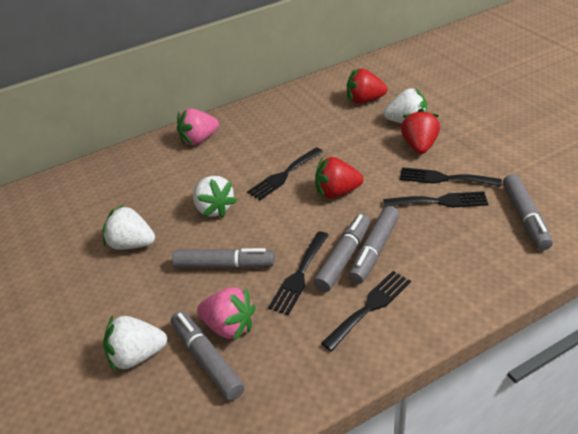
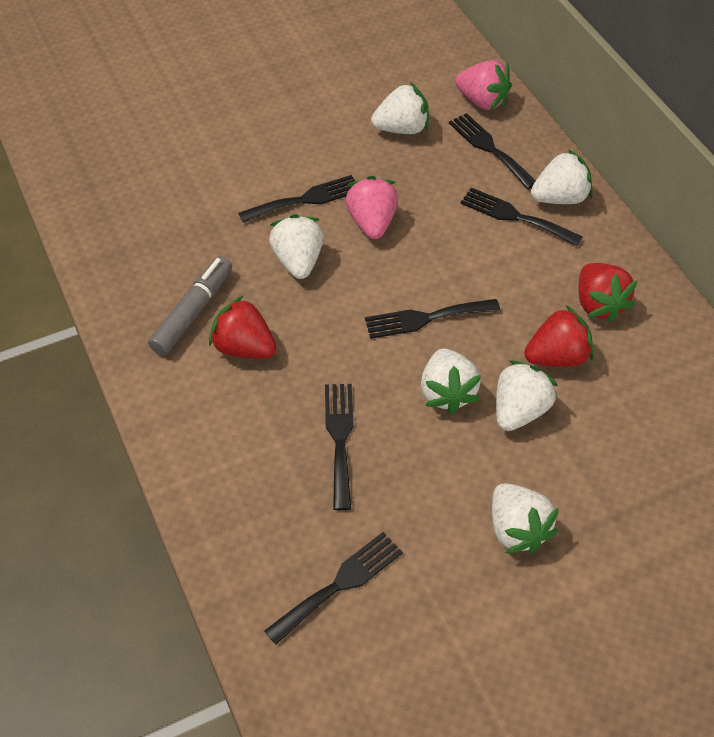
black fork: [247,147,323,200] [268,231,329,315] [321,271,411,351] [383,191,489,208] [400,167,502,187] = 5 -> [238,175,355,223] [264,532,403,645] [325,384,354,510] [365,299,500,339] [449,113,536,189] [460,187,583,246] = 6
grey marker: [171,311,245,401] [172,248,275,269] [313,214,370,292] [348,206,399,284] [503,174,553,250] = 5 -> [148,256,232,355] = 1
white strawberry: [103,205,155,250] [103,316,167,372] [193,176,237,218] [384,88,427,123] = 4 -> [269,214,324,279] [371,82,429,134] [421,349,481,414] [492,483,559,553] [496,360,558,431] [531,149,593,204] = 6

